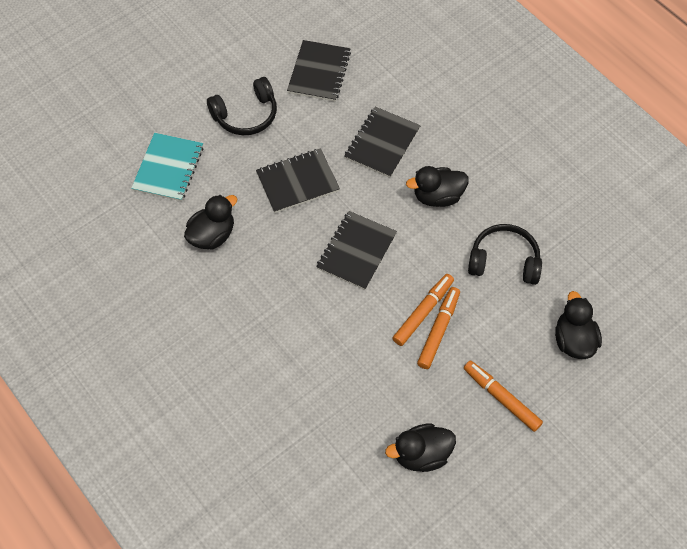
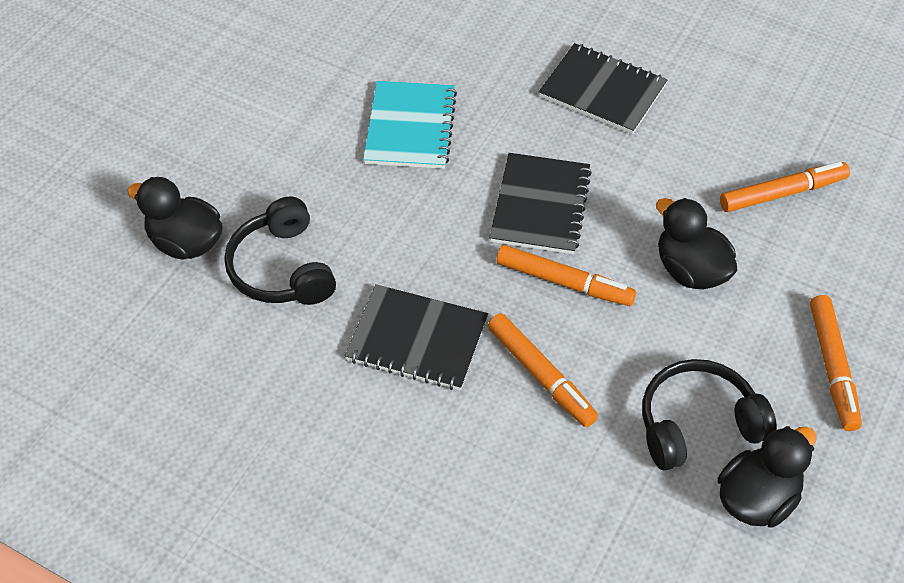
black duck: [184,195,237,250] [385,423,456,472] [406,166,469,207] [555,291,602,359] = 4 -> [127,177,222,260] [656,198,737,289] [718,426,816,528] = 3
black notebook: [256,148,340,213] [287,40,351,102] [316,211,397,290] [344,107,421,178] = 4 -> [345,284,488,390] [489,153,592,254] [539,43,668,134] = 3
orange marker: [393,274,454,346] [417,287,460,369] [464,361,543,432] = 3 -> [488,313,598,427] [496,245,636,306] [720,162,850,212] [810,295,862,431] = 4

